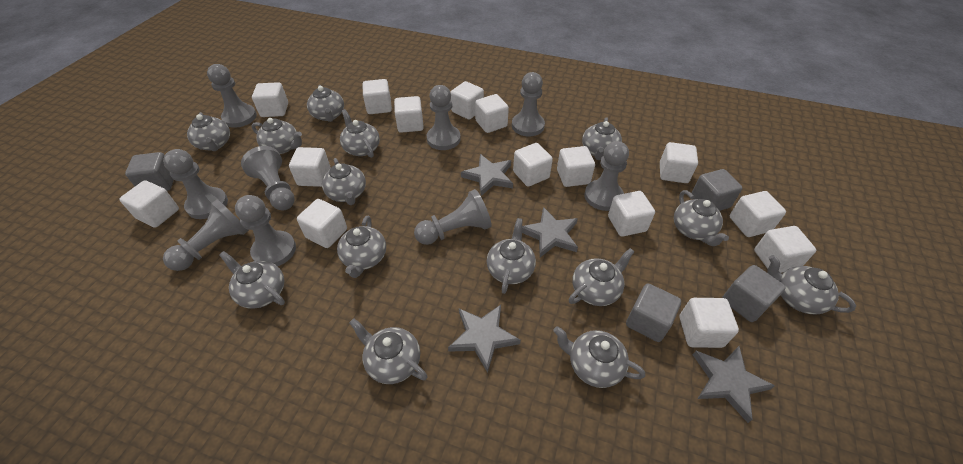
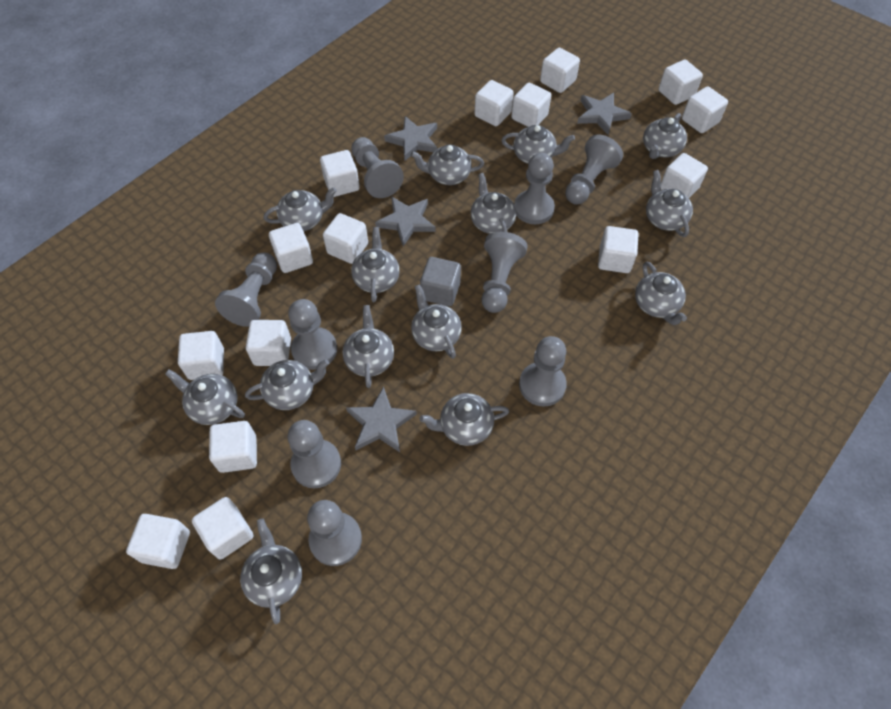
grey cube: [125,152,174,191] [626,283,681,342] [691,169,742,211] [722,265,786,322] = 4 -> [420,257,461,306] = 1

